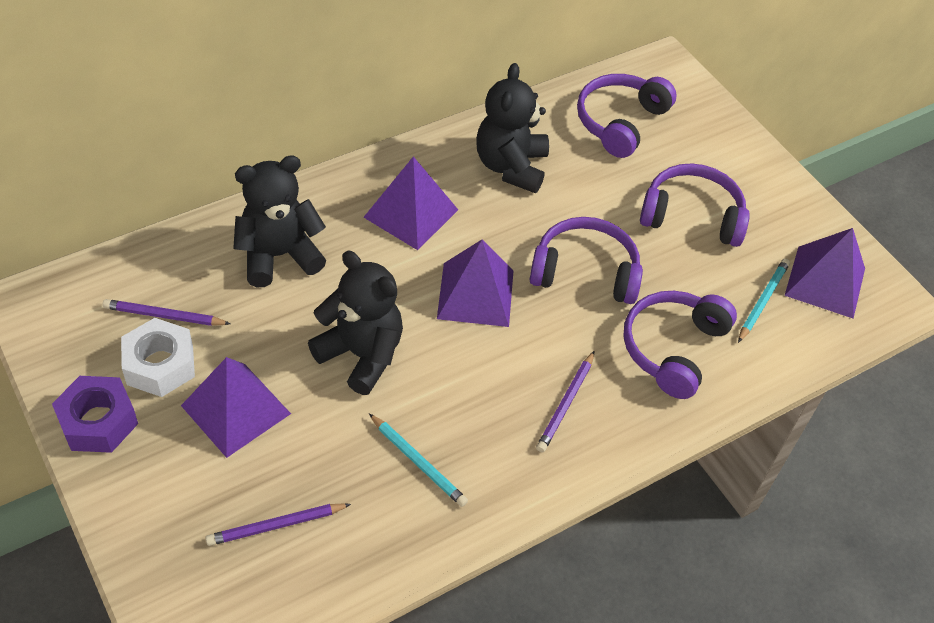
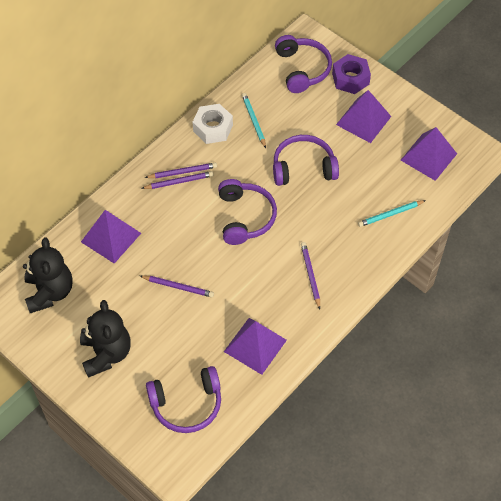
black teddy bear: [233,155,326,287] [308,251,403,395] [476,63,549,193] = 3 -> [23,237,73,313] [80,300,131,378] = 2
purple pencil: [102,299,231,326] [206,503,351,546] [536,351,594,452] = 3 -> [140,275,214,297] [141,171,214,189] [145,163,217,178] [301,242,320,309] = 4

